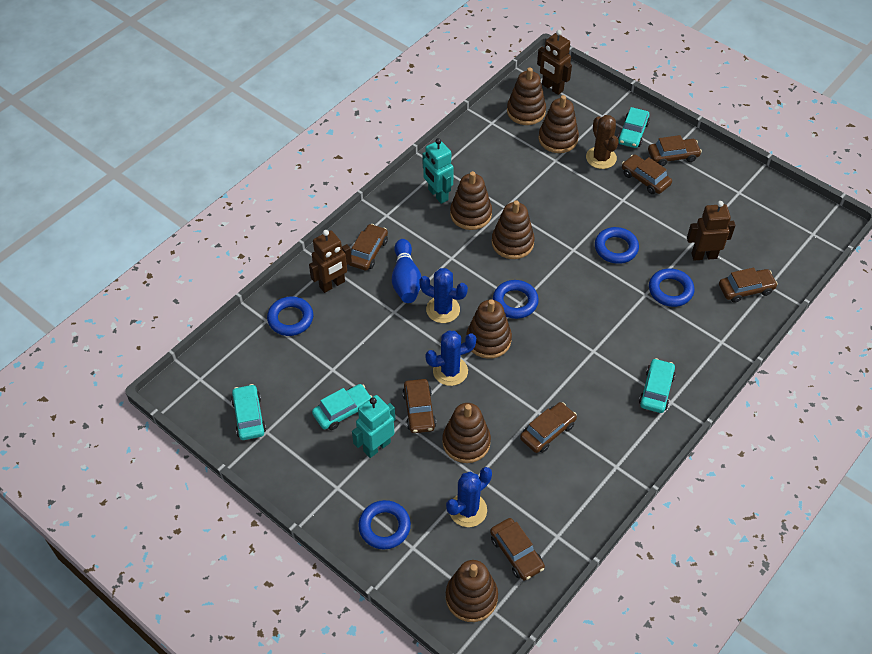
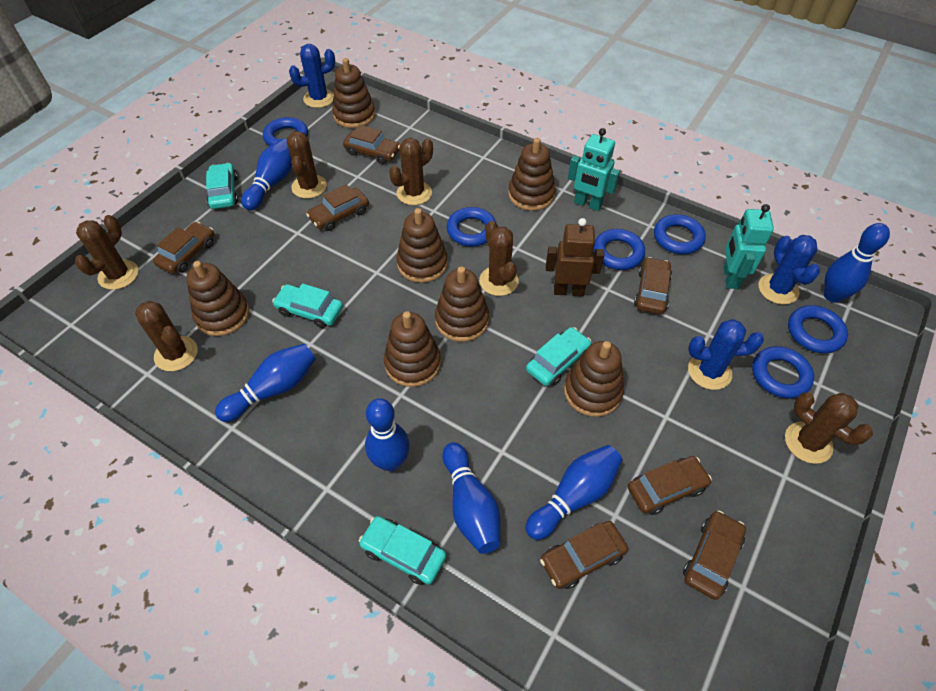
blue bowling pin: [392,239,421,303] = 1 -> [215,344,316,422] [241,139,292,210] [365,398,410,471] [442,442,500,554] [525,445,623,540] [824,223,890,303] = 6
blue ring: [267,296,313,336] [358,500,411,549] [493,280,539,319] [595,227,639,264] [649,268,695,307] = 5 -> [263,117,308,146] [447,207,496,247] [594,229,645,270] [654,214,706,254] [752,346,814,398] [788,305,848,353] = 6
brown cactus: [586,115,619,169] = 1 -> [75,215,138,290] [135,301,198,371] [287,131,327,199] [389,138,433,205] [479,221,519,296] [785,392,873,464] = 6
brown robot: [309,230,352,293] [537,30,572,95] [687,201,735,261] = 3 -> [546,218,605,296] = 1

